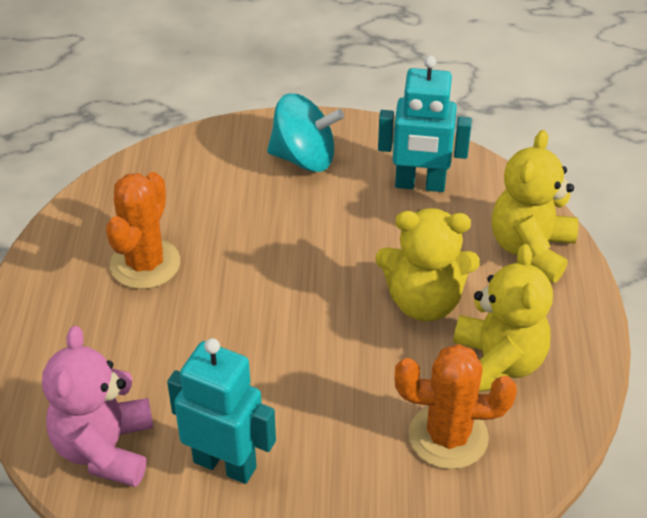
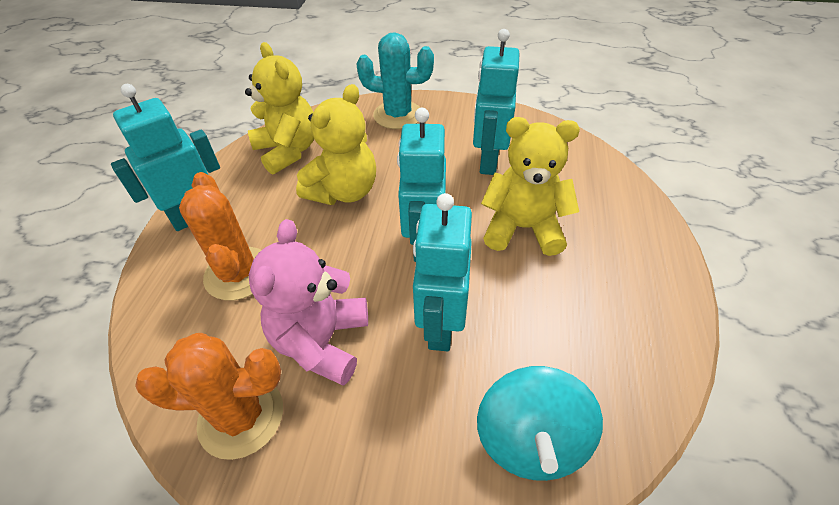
turquoise cactus: none = 0 -> [356,32,434,129] = 1
turquoise robot: [167,338,276,484] [378,56,472,192] = 2 -> [111,84,220,231] [397,108,446,262] [413,193,472,351] [473,29,519,175] = 4

